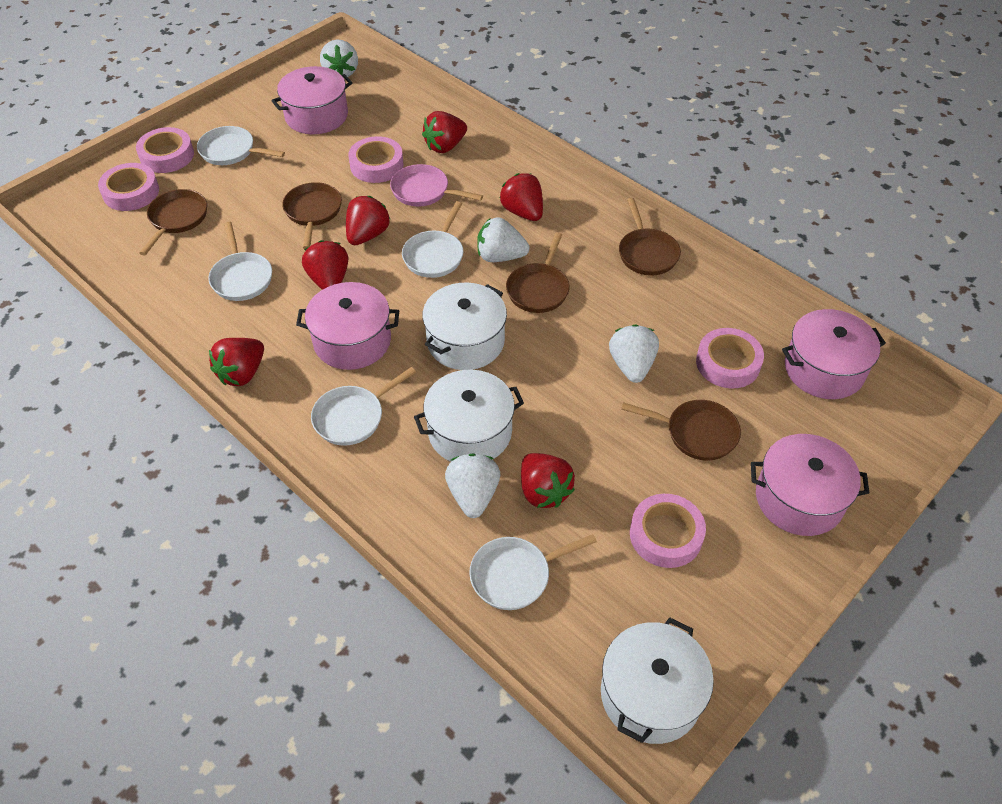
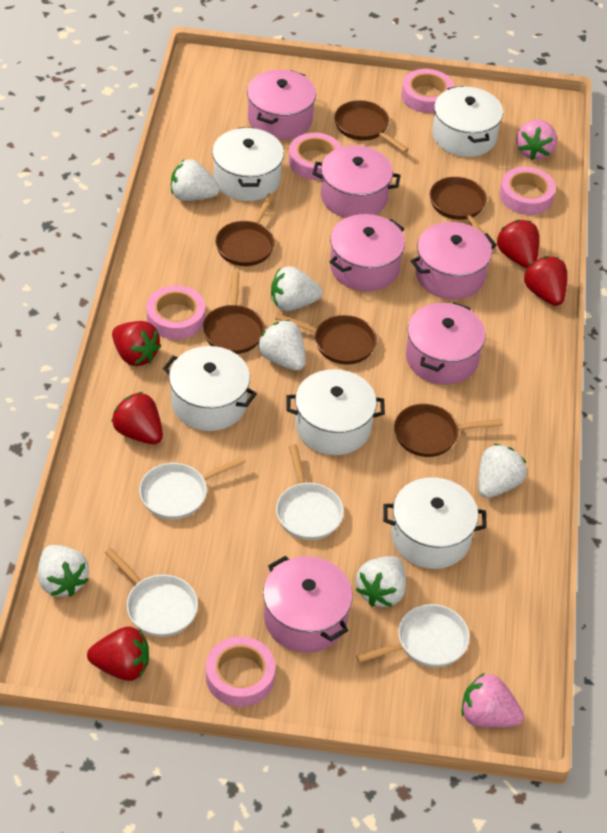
brown pan: [139,189,207,255] [282,182,342,249] [506,232,569,313] [619,198,681,276] [621,400,741,461] = 5 -> [202,271,265,354] [215,193,275,266] [275,313,377,365] [334,100,409,153] [394,404,503,457] [430,177,487,234] = 6
pink pan: [390,164,483,206] = 1 -> none = 0
pink pot: [271,66,352,134] [296,282,399,370] [751,434,870,536] [782,309,886,399] = 4 -> [247,70,316,140] [263,556,353,653] [313,145,401,218] [330,214,405,291] [406,302,486,385] [411,222,497,299] = 6
pink strawberry: none = 0 -> [462,673,524,728] [516,120,557,160] = 2
red strawberry: [209,338,264,386] [302,240,348,290] [346,196,390,245] [422,111,467,153] [500,173,543,221] [521,453,575,508] = 6 -> [87,626,149,681] [112,321,161,366] [112,392,163,444] [497,220,539,268] [524,256,567,306] = 5
white pan: [197,126,285,165] [208,222,272,301] [311,367,416,446] [402,201,464,278] [469,534,597,610] = 5 -> [105,548,198,637] [139,456,246,520] [276,444,344,540] [356,604,470,667] = 4
white pot: [414,370,524,462] [422,283,507,370] [601,618,714,744] = 3 -> [163,346,257,431] [212,128,284,201] [286,369,385,455] [383,477,487,569] [432,86,503,157] = 5
white strawberry: [320,39,358,77] [445,453,500,518] [477,217,530,262] [609,325,659,383] = 4 -> [38,545,89,597] [171,159,220,201] [258,320,306,371] [271,266,323,311] [356,556,406,607] [478,444,527,498] = 6

